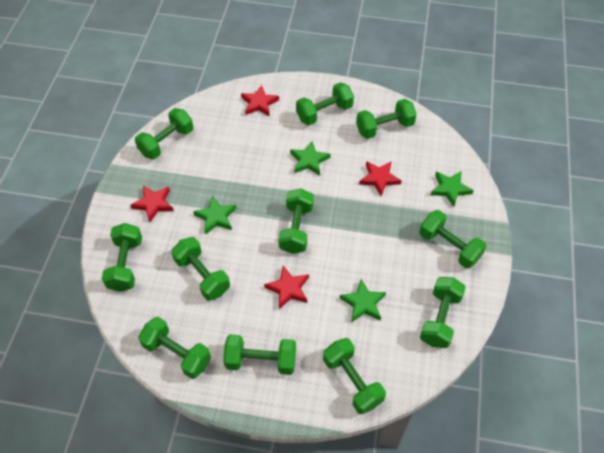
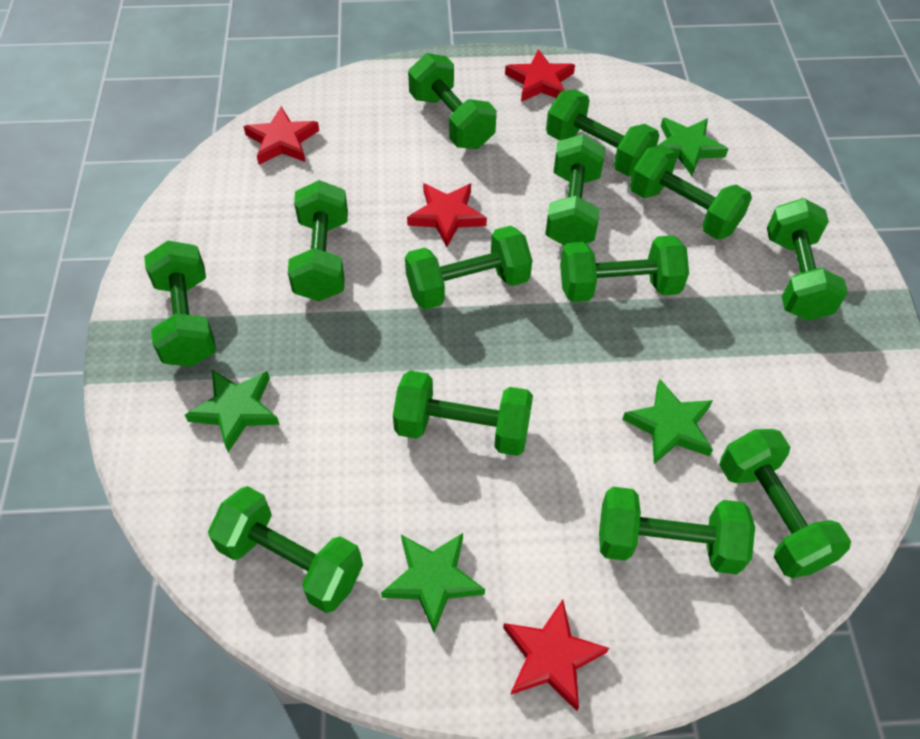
green dumbbell: [102,223,142,292] [135,108,193,159] [138,317,211,379] [171,237,230,301] [223,334,296,375] [279,188,314,254] [296,82,354,125] [323,338,386,414] [356,99,417,139] [419,210,486,269] [420,277,466,348] = 11 -> [144,241,216,367] [208,486,363,613] [288,180,348,301] [393,371,533,456] [405,226,532,309] [408,53,497,149] [545,134,605,246] [546,89,659,177] [560,235,689,302] [599,487,755,575] [630,145,752,240] [719,429,851,578] [767,198,848,321] = 13

